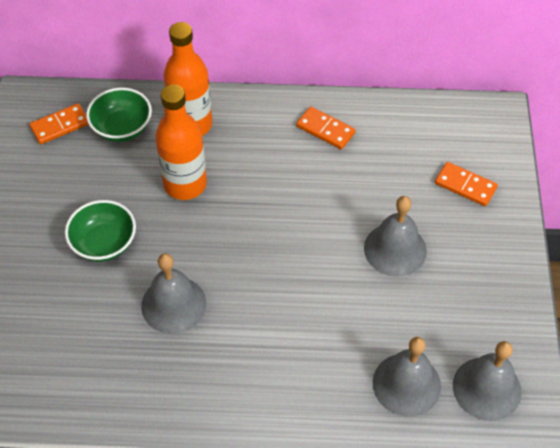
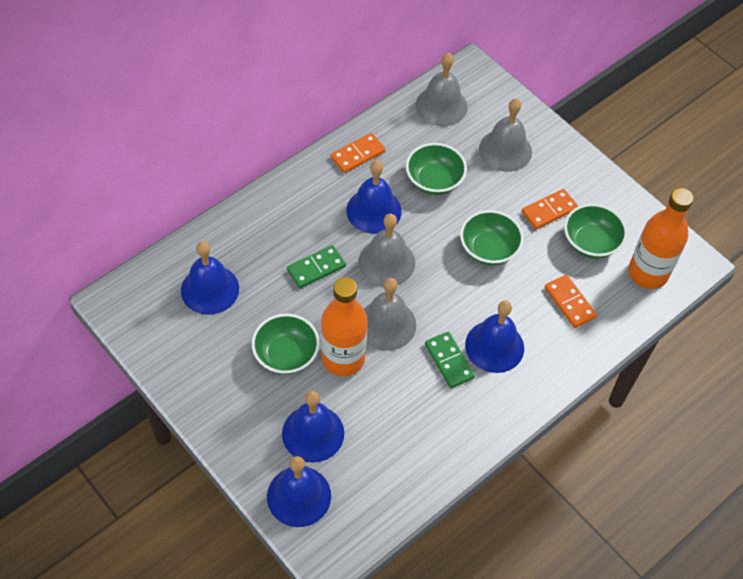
blue bell: none = 0 -> [181,241,239,315] [267,456,331,527] [282,391,344,463] [346,160,402,234] [465,301,524,373] = 5
green bowl: [65,200,136,262] [86,87,152,142] = 2 -> [252,314,320,375] [406,143,467,195] [460,210,524,265] [564,204,627,259] = 4
green domino: none = 0 -> [287,245,346,288] [425,332,475,388] = 2

